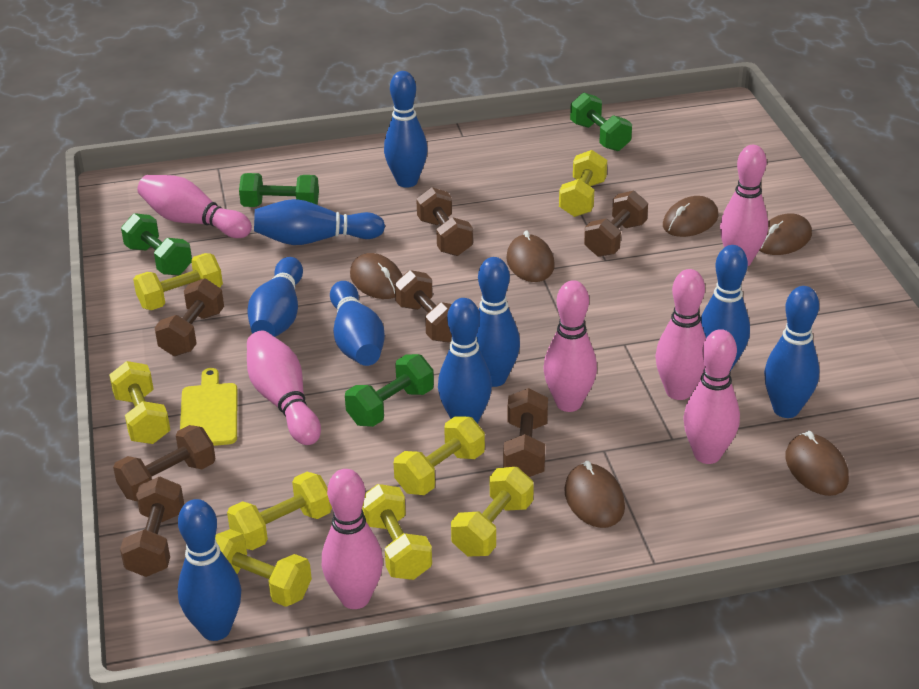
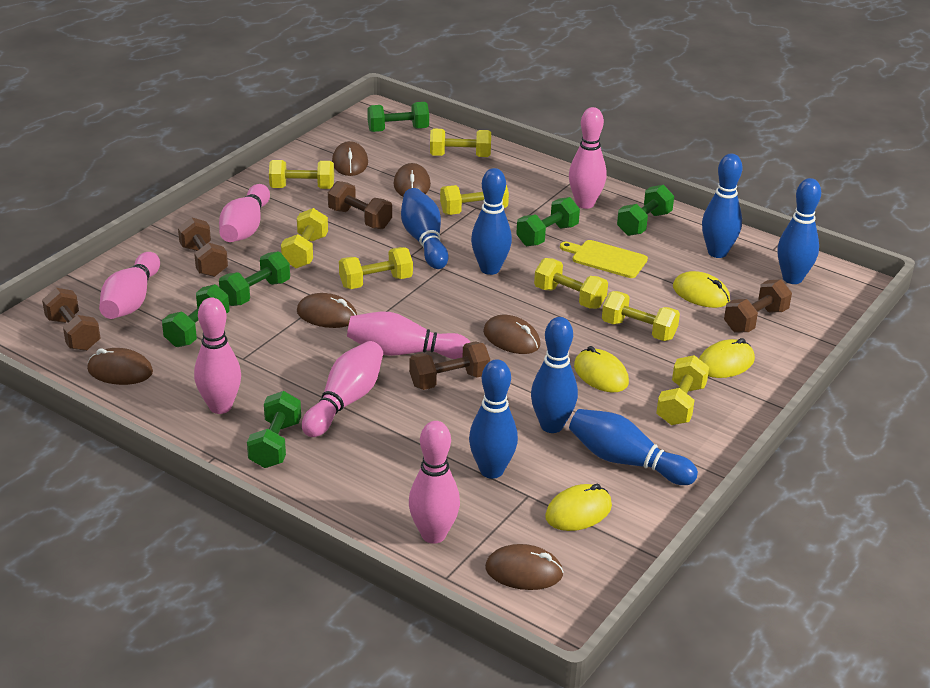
blue bowling pin: [178,499,241,641] [247,257,303,337] [254,199,385,245] [330,281,385,366] [384,71,428,188] [438,298,492,424] [476,257,520,387] [701,245,750,371] [764,286,820,418] = 9 -> [401,188,449,269] [469,359,518,479] [471,168,512,275] [531,317,578,433] [569,409,698,485] [702,154,742,258] [778,178,821,284] = 7
brown dumbbell: [113,425,216,501] [120,477,184,577] [155,278,224,356] [395,270,452,343] [416,187,473,256] [503,388,548,477] [584,190,648,257] = 7 -> [42,288,100,351] [178,217,228,277] [328,181,392,229] [409,341,490,390] [724,279,792,333] = 5
green dumbbell: [121,213,192,275] [239,173,319,207] [345,354,434,427] [570,93,632,151] = 4 -> [162,284,230,347] [219,251,290,306] [247,391,301,468] [367,102,429,132] [516,197,580,246] [617,185,674,236] = 6
yellow mouse: none = 0 -> [545,484,612,531] [574,346,629,392] [673,271,730,308] [699,338,755,378] = 4

